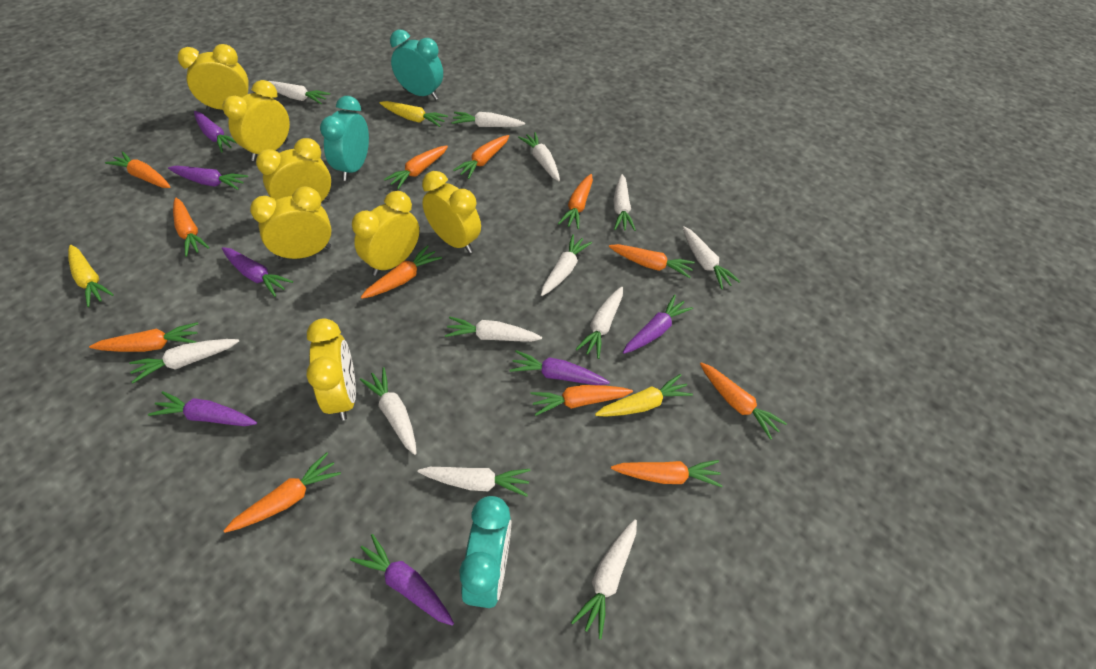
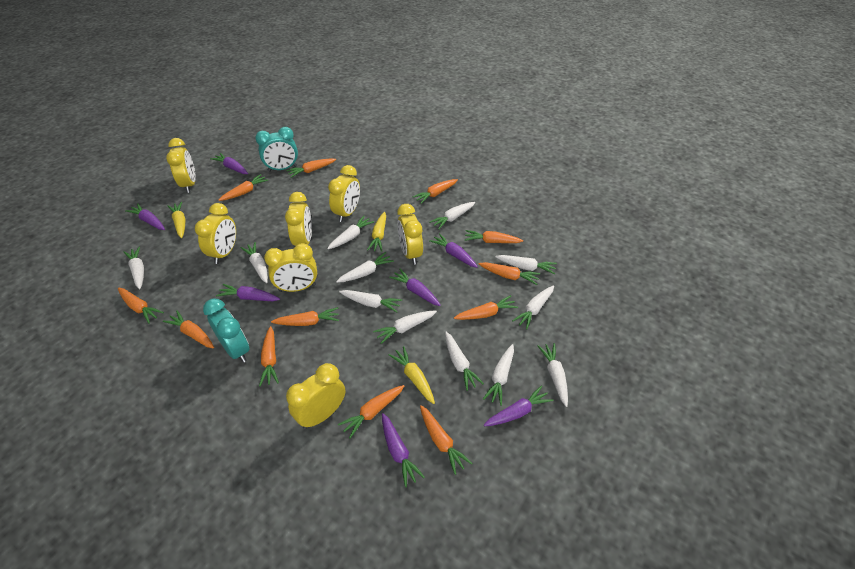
turquoise clock: [320,96,369,181] [390,29,443,100] [460,496,511,608] = 3 -> [203,299,249,363] [255,127,298,172] = 2

